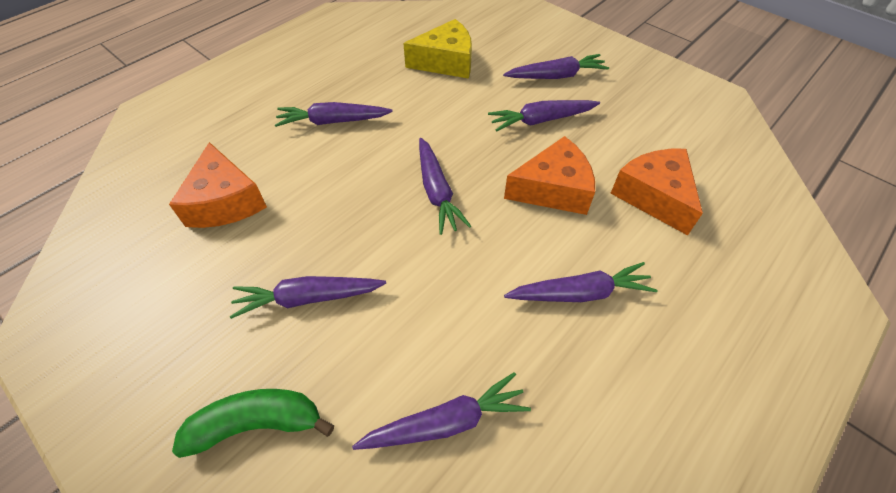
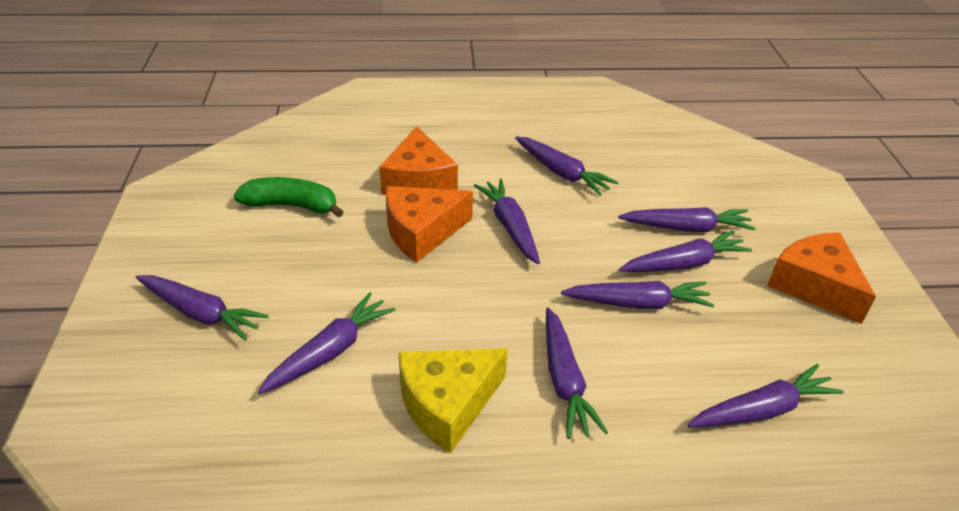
purple carrot: [230,276,386,319] [275,102,393,127] [352,372,531,450] [419,138,471,235] [488,100,600,132] [503,54,609,79] [504,262,657,302] = 7 -> [136,275,269,341] [258,292,395,394] [474,179,540,264] [515,136,618,196] [546,308,608,439] [561,281,714,309] [618,207,756,232] [619,230,752,272] [688,364,844,427] = 9

